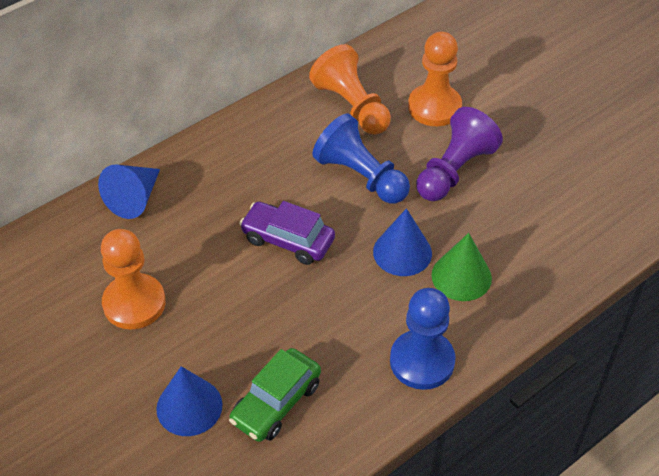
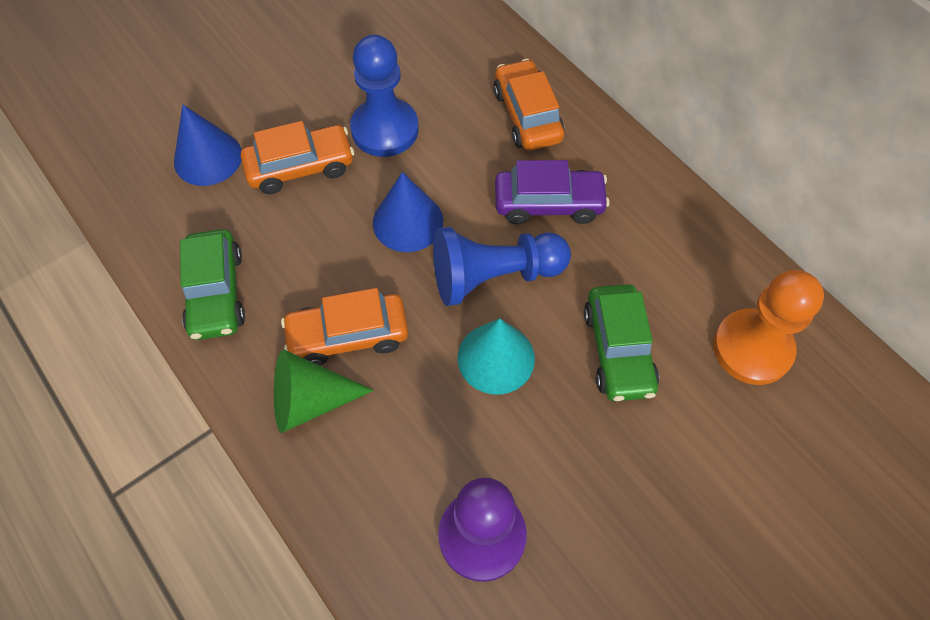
blue cone: [98,164,160,219] [156,366,223,436] [373,208,432,276] = 3 -> [174,104,241,186] [373,172,443,252] = 2
green car: [229,348,321,442] = 1 -> [180,229,245,340] [584,284,659,401] = 2
orange car: none = 0 -> [241,121,354,194] [281,288,408,366] [493,59,565,150] = 3
orange pawn: [101,229,166,329] [309,44,391,135] [408,32,462,126] = 3 -> [713,270,824,385] = 1
turquoise cone: none = 0 -> [458,319,535,395] = 1

